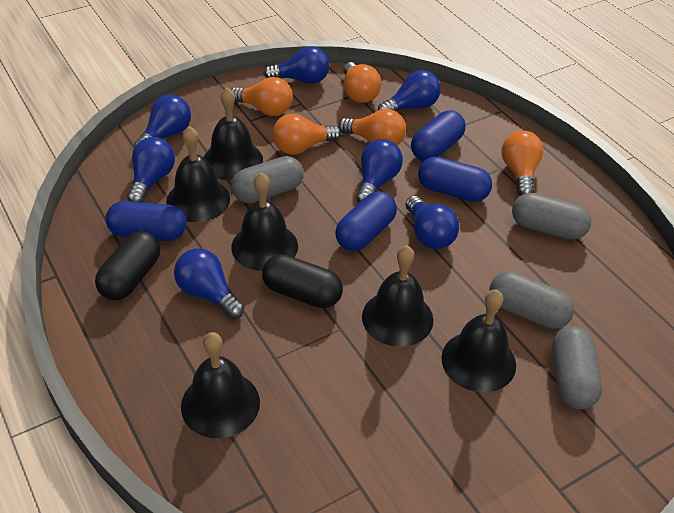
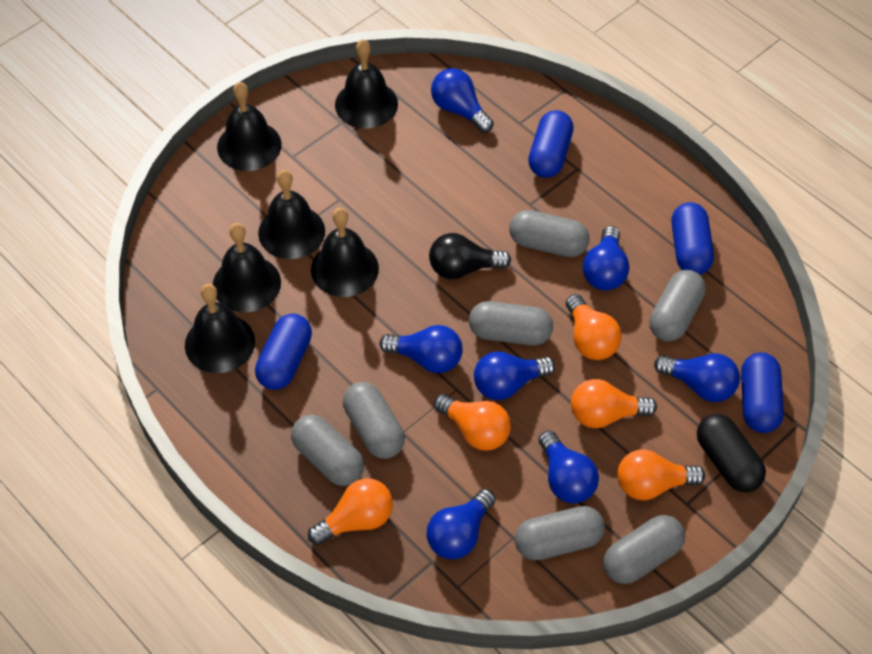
black capsule: [95,231,160,300] [262,254,343,308] = 2 -> [697,414,766,492] = 1
black light bulb: none = 0 -> [429,233,511,279] = 1
grey capsule: [231,156,304,203] [489,271,574,329] [512,193,591,240] [552,326,602,409] = 4 -> [291,414,364,486] [343,382,405,459] [469,301,553,346] [509,210,590,257] [515,506,605,561] [603,515,685,584] [649,270,706,342] = 7

